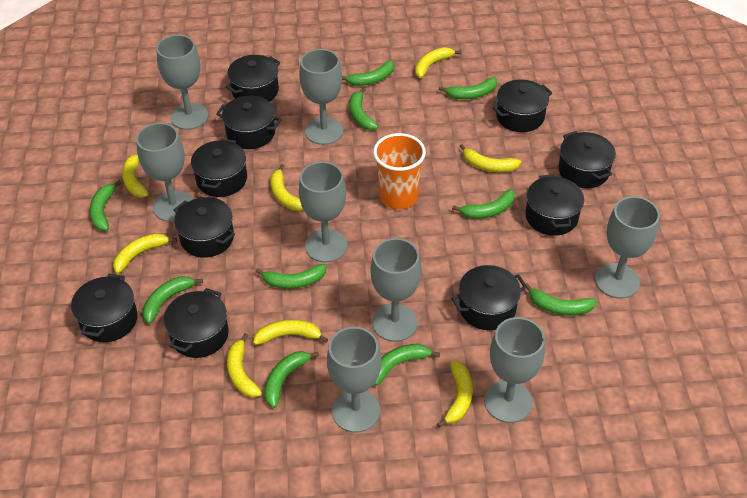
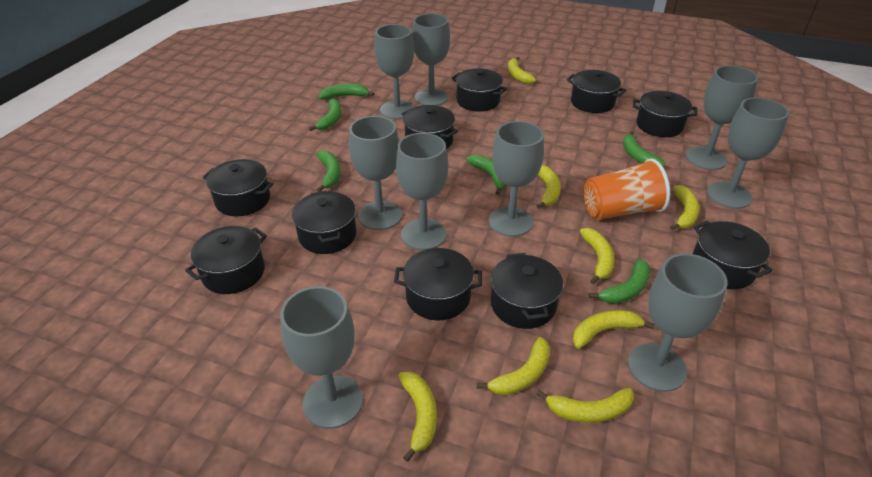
green banana: [90,180,122,231] [143,276,203,324] [255,264,326,289] [265,351,319,408] [342,60,394,86] [349,87,378,130] [374,344,440,386] [439,77,497,99] [452,189,515,219] [526,283,596,315] = 10 -> [309,99,342,131] [316,150,341,192] [318,84,374,100] [467,155,507,195] [589,259,650,304] [623,131,666,167] = 6
grey goblet: [136,123,193,222] [156,35,208,130] [299,49,343,145] [299,162,347,262] [327,327,381,433] [370,238,421,342] [484,317,545,423] [595,196,660,299] = 8 -> [280,286,363,429] [349,116,402,230] [374,24,414,119] [396,133,448,250] [412,14,450,106] [489,121,544,237] [628,253,727,392] [686,66,758,170] [707,98,789,209] = 9

